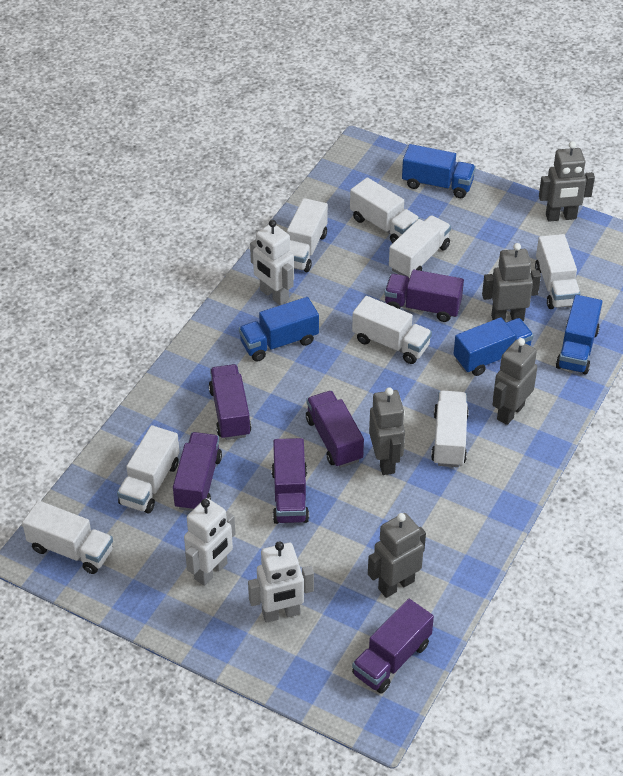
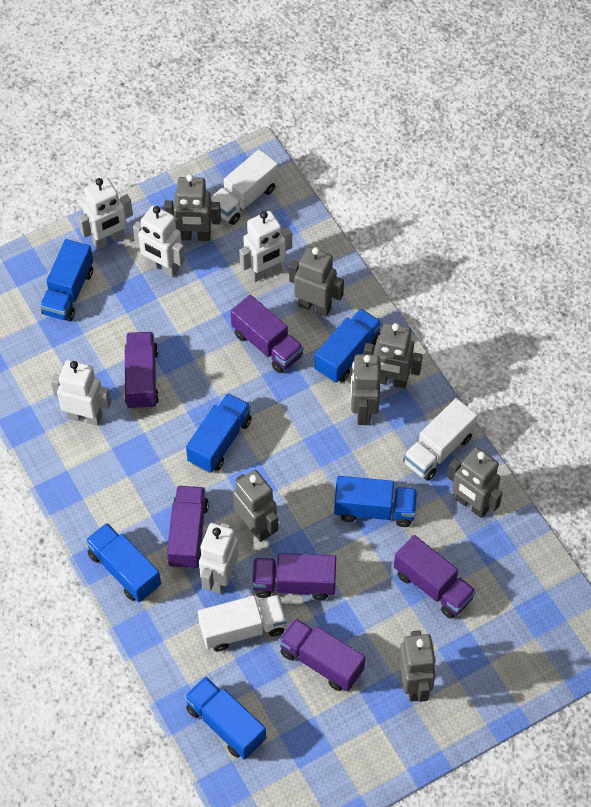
blue truck: [239,297,319,362] [402,144,476,198] [454,317,534,376] [556,295,602,375] = 4 -> [40,239,93,321] [85,523,161,602] [184,676,266,760] [186,393,252,473] [315,308,382,383] [334,476,417,527] = 6
grey robot: [368,513,426,598] [369,387,405,475] [482,243,541,321] [492,338,537,425] [539,141,595,221] = 5 -> [164,174,221,241] [233,470,278,542] [289,247,344,317] [351,354,380,425] [364,323,423,389] [399,630,436,702] [447,447,502,518] = 7
white robot: [184,498,235,586] [248,541,314,623] [250,220,294,305] = 3 -> [51,360,111,426] [78,178,133,250] [133,205,185,278] [199,523,239,594] [239,211,292,282] = 5
white truck: [22,500,113,574] [117,425,179,514] [287,198,328,272] [350,177,420,243] [352,296,432,364] [389,215,451,277] [431,391,469,467] [535,234,581,309] = 8 -> [198,595,287,652] [211,149,278,225] [403,398,478,481] = 3

